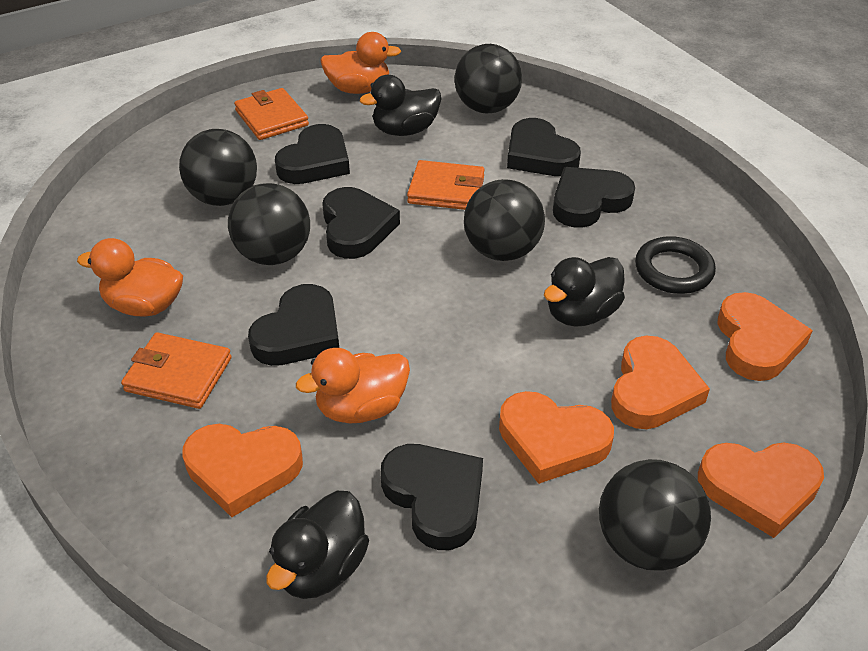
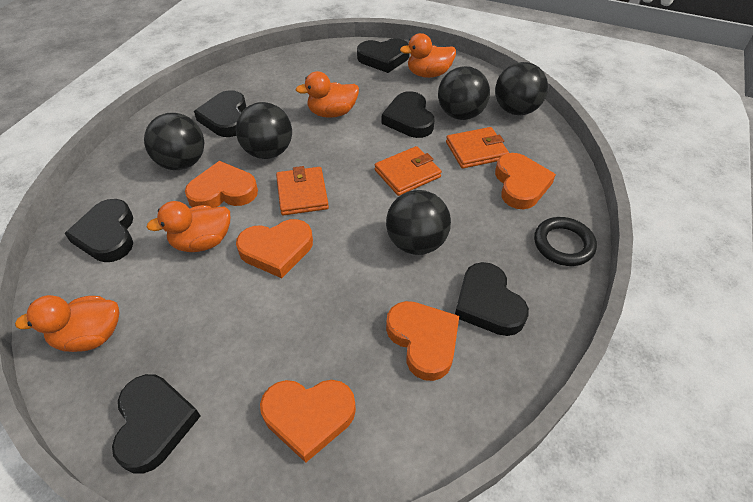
black duck: [266,491,369,599] [360,75,441,136] [544,257,625,327] = 3 -> none = 0
orange duck: [77,238,183,317] [296,348,410,423] [320,32,401,94] = 3 -> [15,295,120,352] [147,201,230,252] [296,71,359,118] [400,33,456,78] = 4

